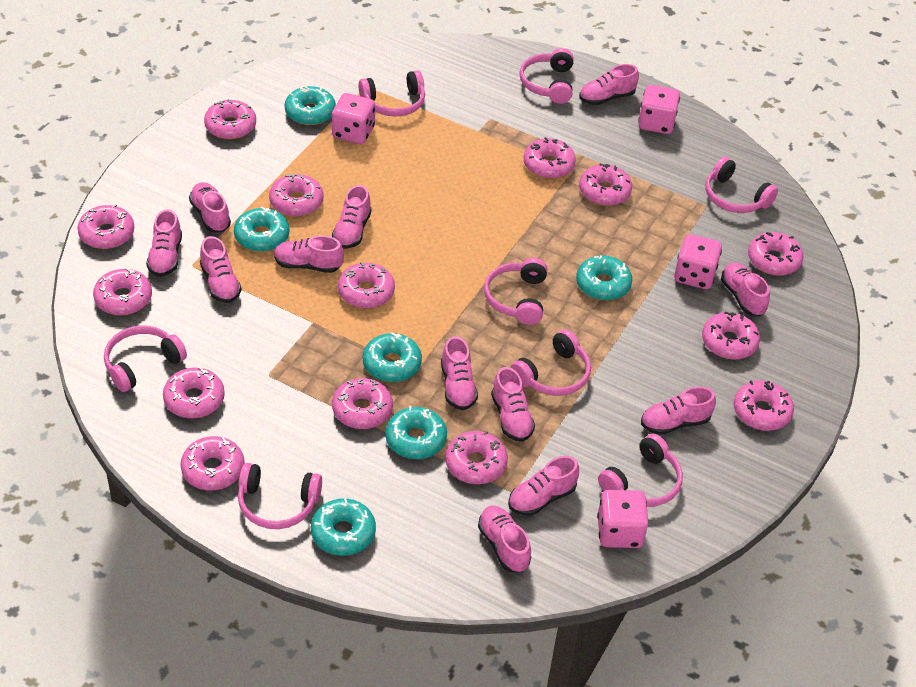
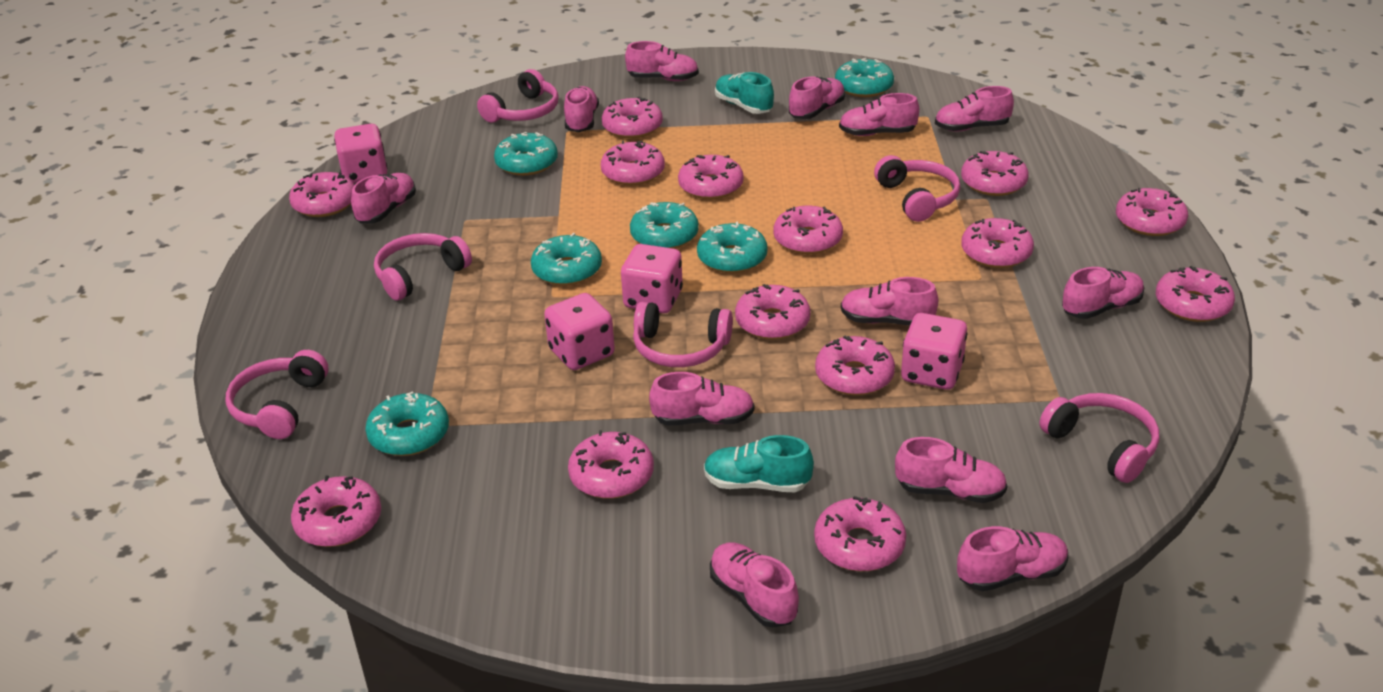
pink headphones: [104,326,187,392] [238,463,322,529] [359,70,425,117] [484,258,547,325] [511,329,591,396] [519,48,574,104] [598,434,683,507] [706,157,778,213] = 8 -> [225,350,328,439] [374,233,472,301] [477,69,558,123] [633,302,733,367] [874,155,960,222] [1039,393,1159,483] = 6
turquoise shoe: none = 0 -> [704,435,814,492] [715,72,774,114] = 2

